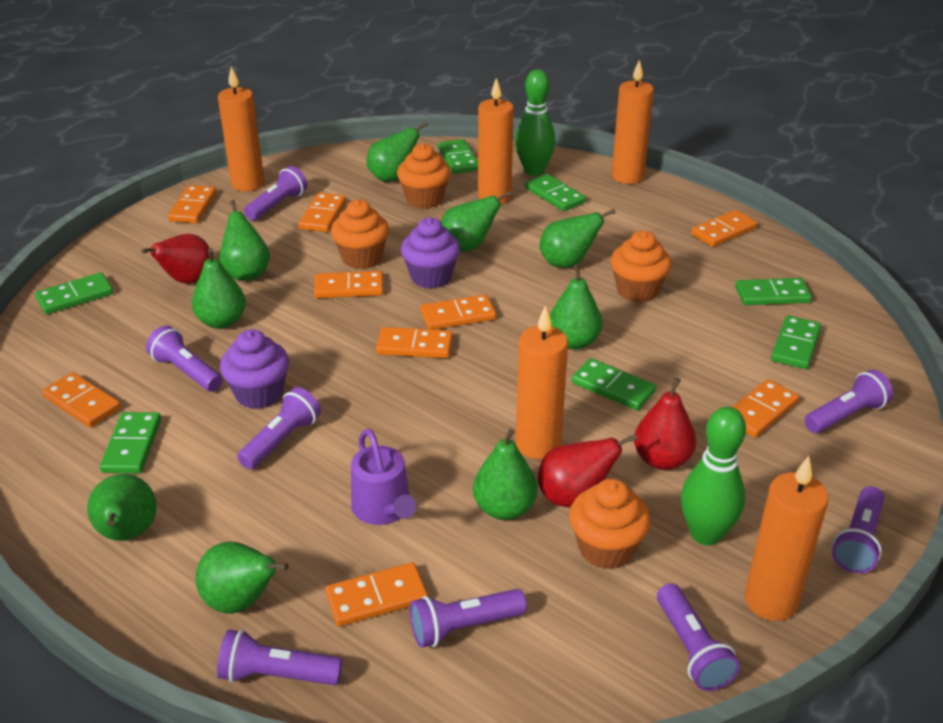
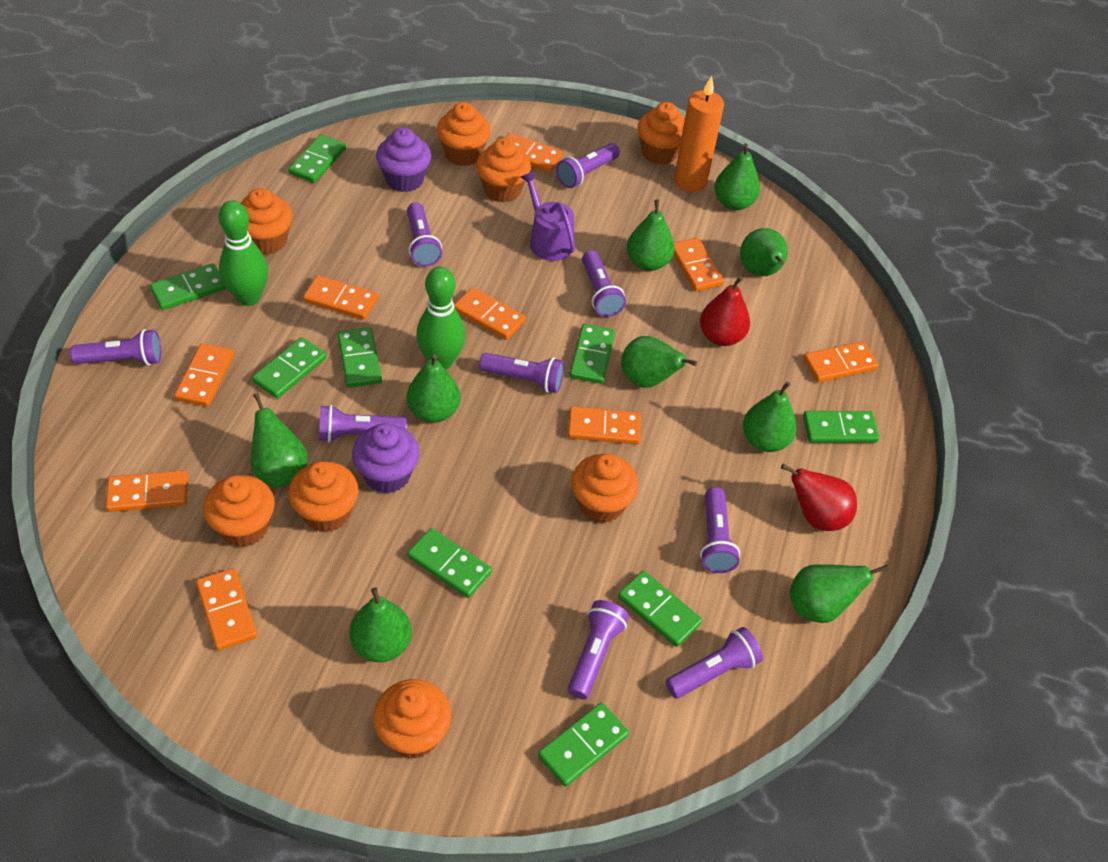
green domino: [35,272,113,314] [100,412,161,474] [438,139,478,174] [525,174,586,211] [572,358,656,410] [735,278,812,305] [771,315,821,369] = 7 -> [150,263,226,310] [252,337,327,398] [288,134,346,183] [337,327,382,388] [407,528,492,598] [538,703,629,787] [570,324,615,384] [618,571,702,647] [803,411,879,443] = 9
orange candle: [218,66,264,192] [478,78,514,204] [516,305,568,459] [612,60,654,184] [745,456,829,621] = 5 -> [674,76,724,192] = 1
orange cupcake: [331,199,389,269] [397,143,451,209] [569,479,651,569] [611,231,672,303] = 4 -> [203,475,275,547] [241,188,292,255] [288,461,358,533] [373,679,451,759] [437,102,490,166] [476,138,531,202] [571,454,638,523] [637,102,685,165] = 8
purple flashlight: [146,326,223,392] [217,629,342,685] [237,387,321,469] [244,166,307,221] [410,589,527,648] [657,583,740,691] [804,370,893,433] [832,486,884,573] = 8 -> [70,329,162,366] [319,405,407,442] [407,202,442,266] [479,353,564,393] [556,143,620,188] [568,600,629,699] [582,250,626,317] [666,627,763,698] [700,487,740,573] = 9
red pear: [141,234,209,284] [538,434,638,507] [634,378,696,470] = 3 -> [700,276,750,346] [781,464,857,531] = 2

